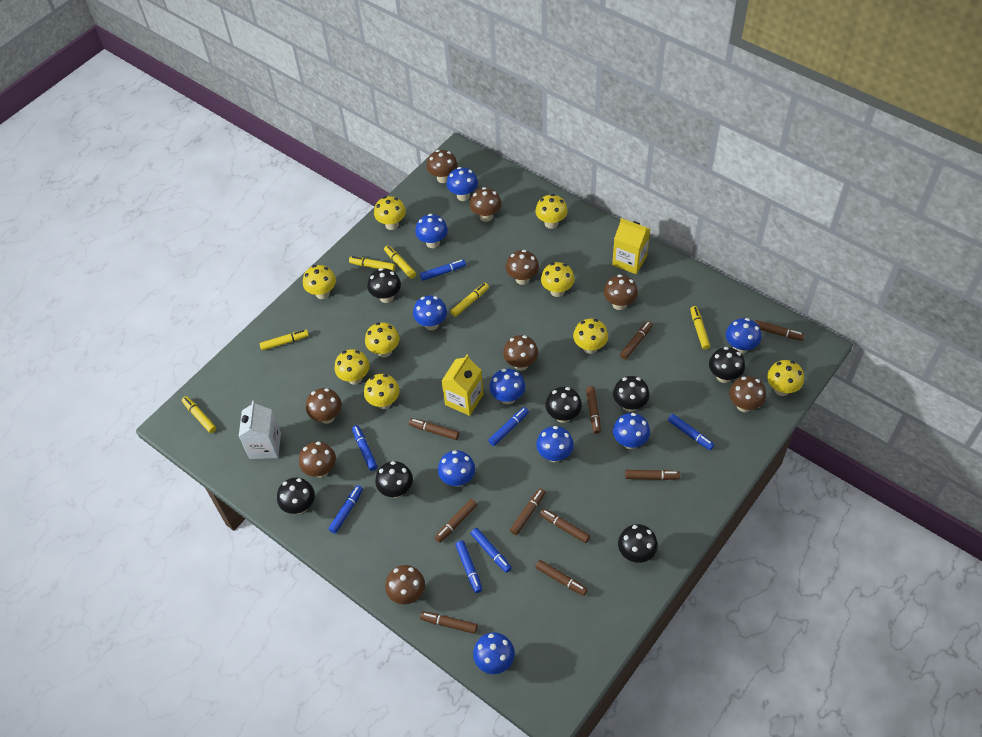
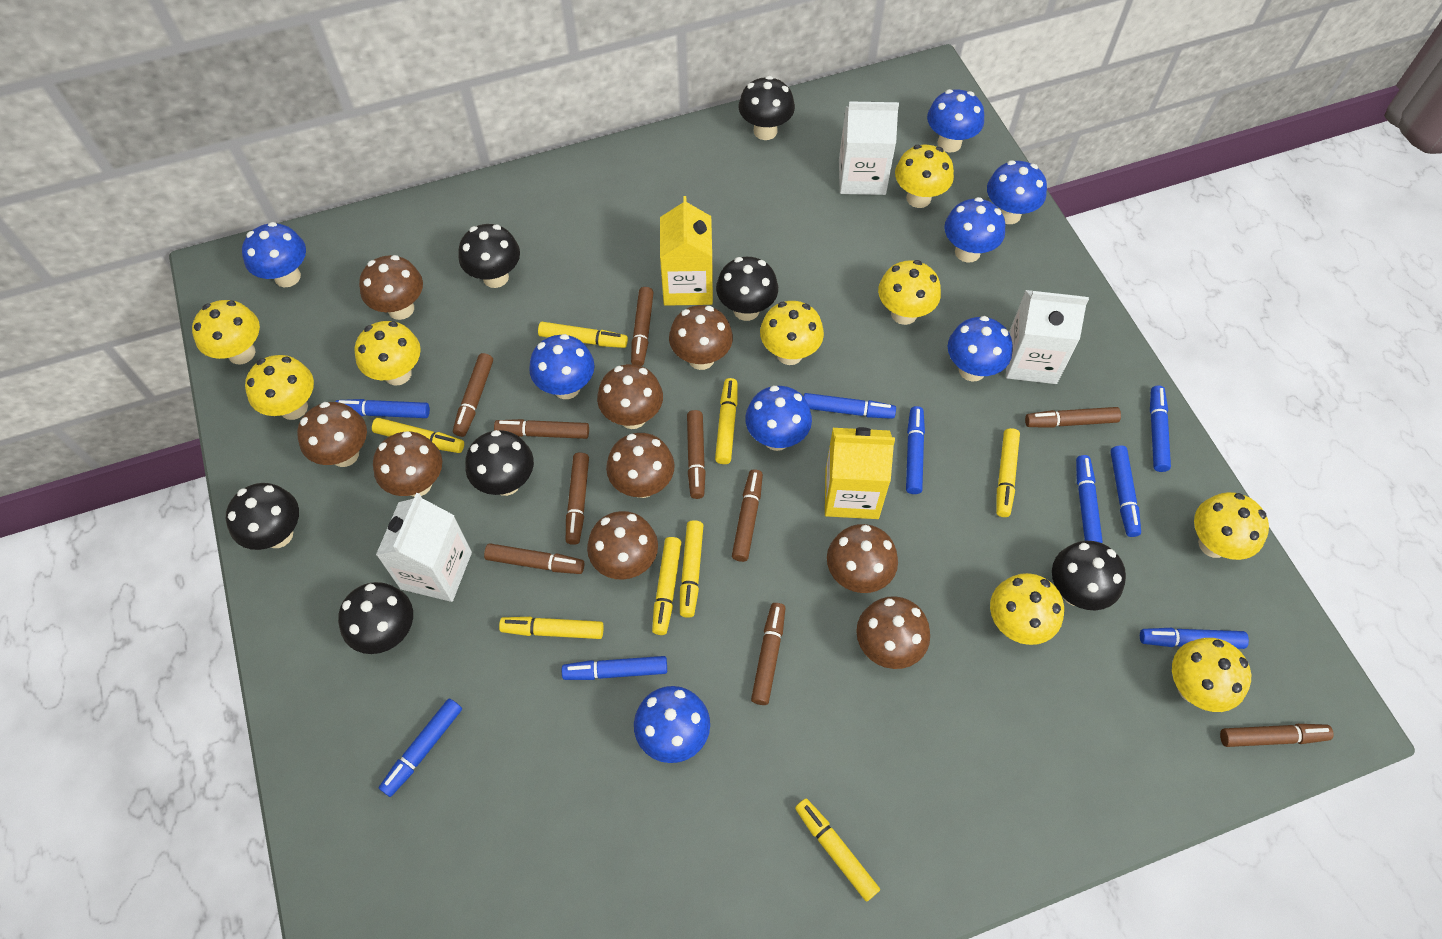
blue marker: [328,485,363,534] [352,425,378,471] [420,259,466,281] [455,540,482,593] [471,528,512,573] [488,407,529,446] [668,414,714,450] = 7 -> [335,399,430,418] [379,699,462,797] [562,656,667,680] [804,393,896,419] [906,406,925,494] [1076,455,1103,543] [1110,445,1141,537] [1140,628,1249,649] [1150,386,1171,472] = 9
blue mushroom: [413,295,447,330] [415,214,448,248] [438,450,475,487] [447,167,478,201] [473,632,515,674] [490,369,525,404] [536,426,574,462] [613,413,650,449] [726,318,761,354] = 9 -> [242,222,306,287] [529,334,595,399] [634,686,710,763] [745,386,812,451] [927,89,984,152] [944,197,1005,263] [948,316,1013,382] [987,160,1047,224] = 8
white carton: [239,401,281,459] = 1 -> [376,493,472,602] [839,101,899,195] [1006,290,1089,384] = 3
yellow marker: [182,396,216,433] [259,330,309,351] [349,256,395,271] [384,245,416,279] [451,283,489,317] [690,306,710,350] = 6 -> [372,418,464,453] [499,617,604,639] [538,322,628,348] [652,537,681,635] [680,520,703,618] [715,378,737,464] [795,798,880,902] [996,428,1020,517] = 8

